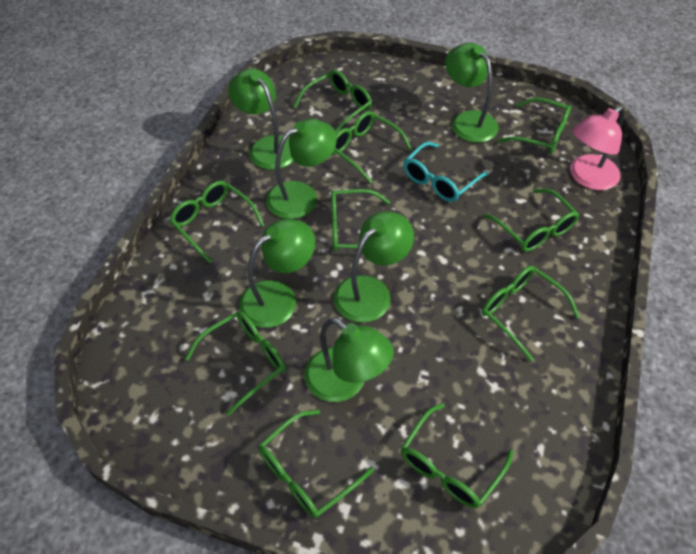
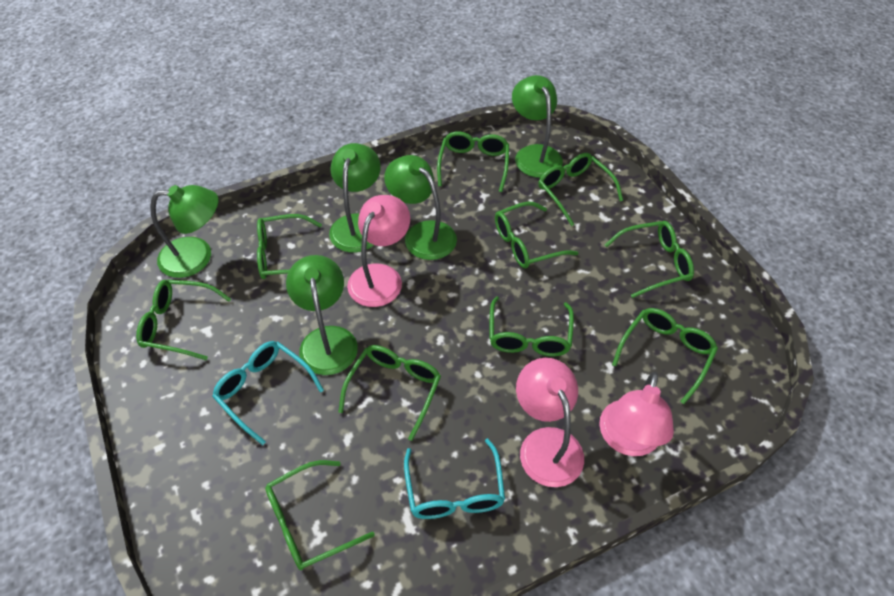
green lamp: [228,69,294,170] [239,219,315,328] [266,119,337,219] [304,318,394,402] [334,212,414,323] [445,43,499,143] = 6 -> [150,185,218,278] [286,255,358,375] [329,143,381,253] [384,155,457,260] [512,75,563,178] = 5
pink lamp: [570,106,625,190] = 1 -> [347,195,410,307] [516,358,584,487] [599,372,674,456] = 3
turquoise glasses: [403,142,488,202] = 1 -> [212,341,324,445] [404,438,505,519] = 2

